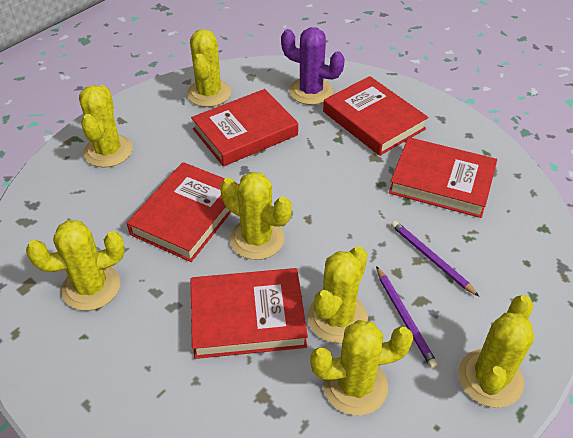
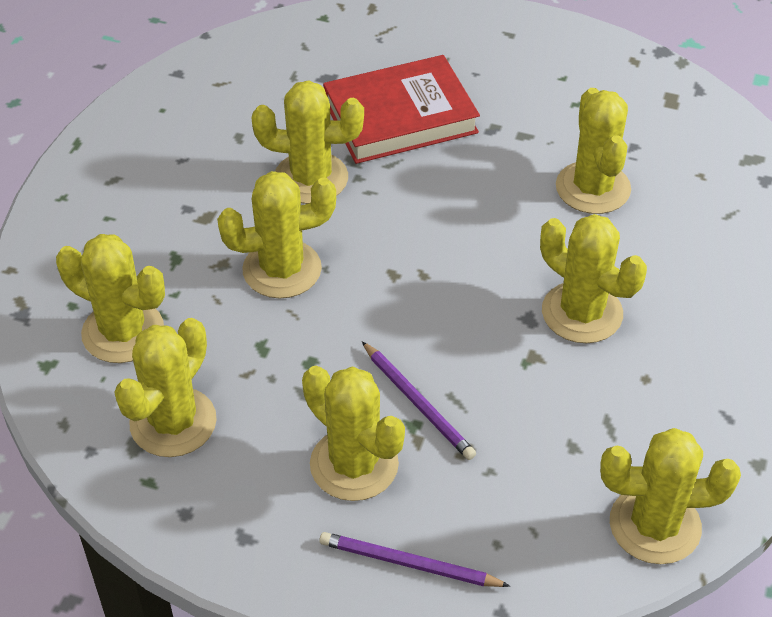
purple cactus: [281,27,345,105] = 1 -> none = 0
red book: [127,162,239,262] [191,89,298,166] [191,268,308,359] [323,76,428,156] [389,137,497,218] = 5 -> [323,55,480,164] = 1
yellow cactus: [26,220,125,311] [79,85,133,168] [187,29,231,107] [220,172,292,260] [307,246,368,343] [310,320,414,415] [458,295,534,408] = 7 -> [56,234,165,363] [114,318,217,457] [217,171,336,298] [252,80,364,204] [302,366,405,501] [540,214,647,343] [556,88,631,214] [600,428,741,564] = 8

